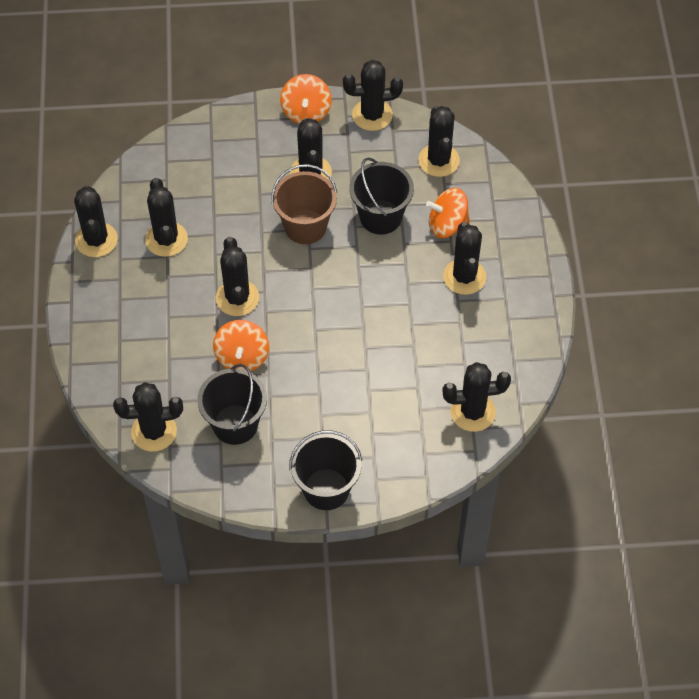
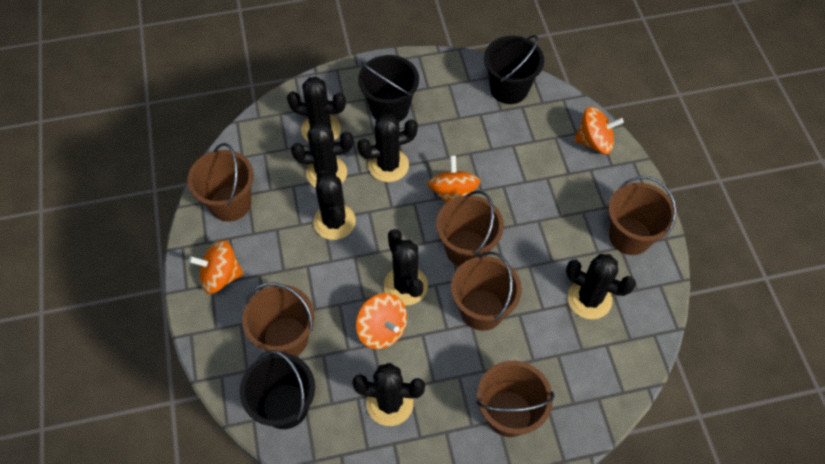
black cactus: [74,185,118,257] [113,382,183,452] [145,178,188,257] [216,237,259,316] [290,118,332,180] [343,60,403,131] [418,106,460,177] [442,362,511,432] [443,222,486,295] = 9 -> [287,77,346,142] [291,122,353,188] [313,170,356,240] [352,363,425,426] [357,114,418,182] [384,229,428,305] [566,254,636,319] = 7
brown bucket: [271,164,337,244] = 1 -> [187,143,254,222] [242,283,314,356] [436,190,504,267] [451,252,522,331] [476,361,555,437] [608,176,676,255] = 6
orange spinning top: [213,320,269,371] [280,74,332,124] [426,188,470,238] = 3 -> [189,240,244,294] [356,293,407,349] [428,155,480,203] [574,107,624,154] = 4

